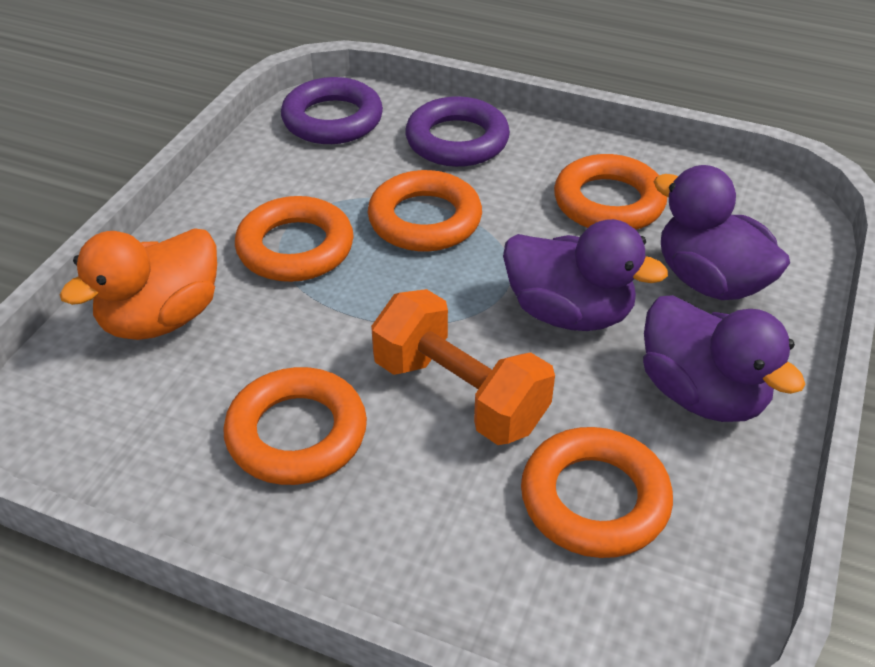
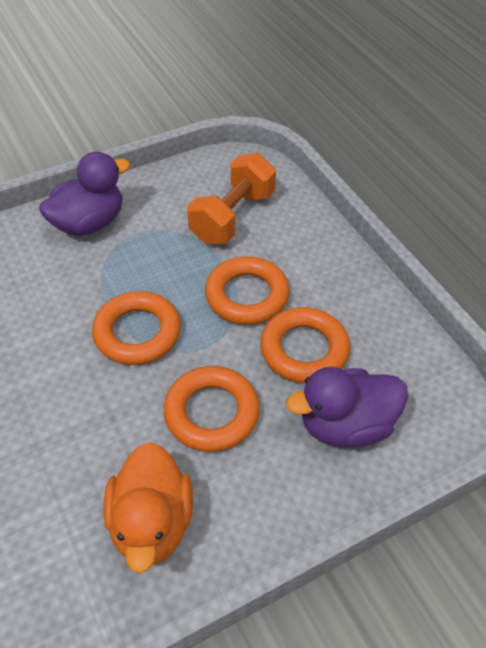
orange ring: [223,367,367,485] [235,196,354,282] [368,170,482,252] [521,427,673,558] [554,154,667,230] = 5 -> [92,291,181,365] [163,366,260,452] [205,256,290,325] [260,307,350,383] = 4
purple duck: [503,219,668,331] [643,295,805,422] [654,165,790,300] = 3 -> [39,152,130,236] [286,367,408,447] = 2
purple ring: [281,77,383,144] [405,96,510,167] = 2 -> none = 0

